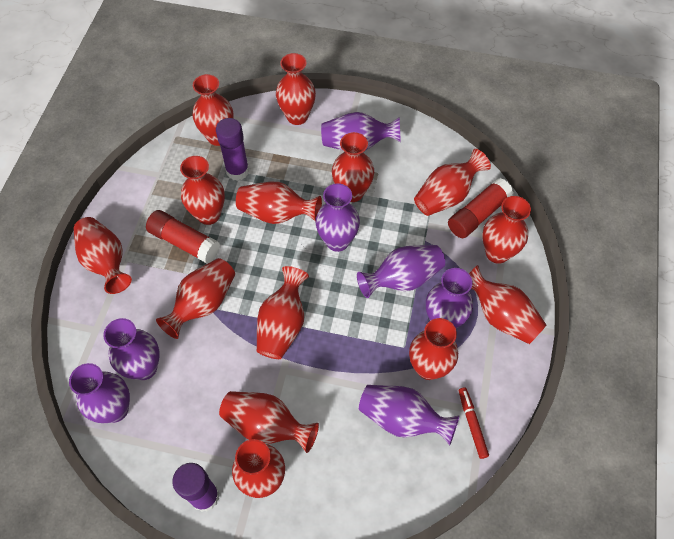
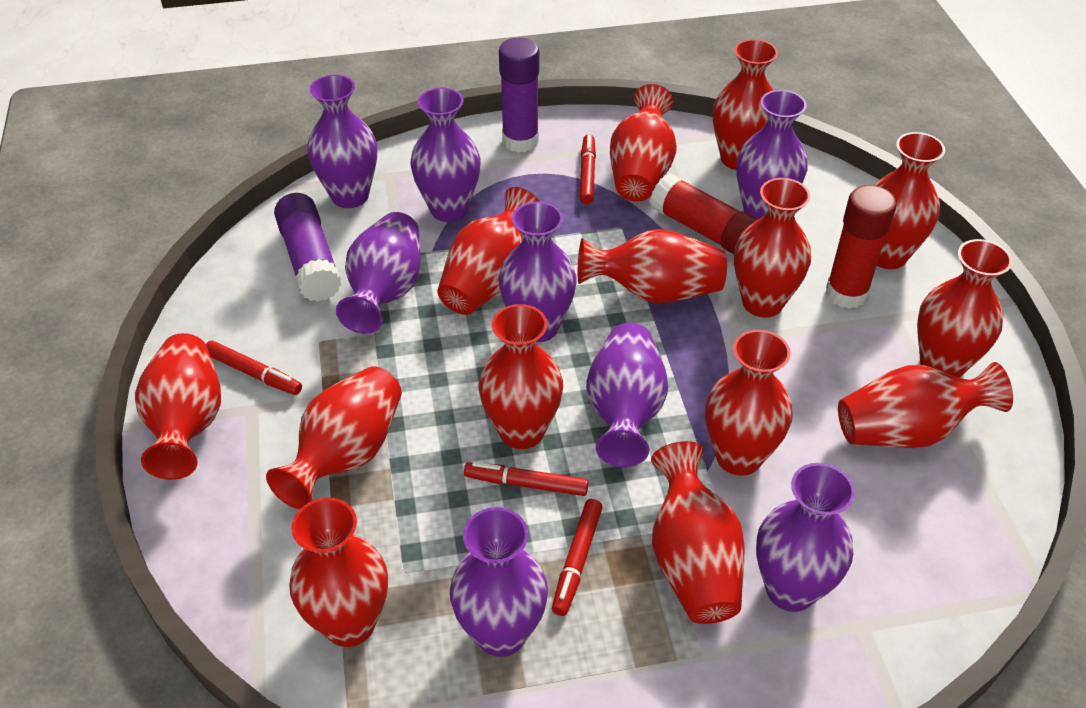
purple vase: [69,363,130,423] [103,318,160,380] [315,183,360,252] [321,112,401,151] [357,245,445,298] [359,385,460,445] [426,268,473,328] = 7 -> [307,75,377,208] [336,212,420,334] [410,87,481,222] [450,507,548,657] [499,202,577,342] [586,323,668,467] [736,90,808,219] [756,463,855,612] = 8
red marker: [459,387,489,459] = 1 -> [206,340,302,395] [464,462,589,496] [552,499,603,616] [580,134,596,204] = 4

